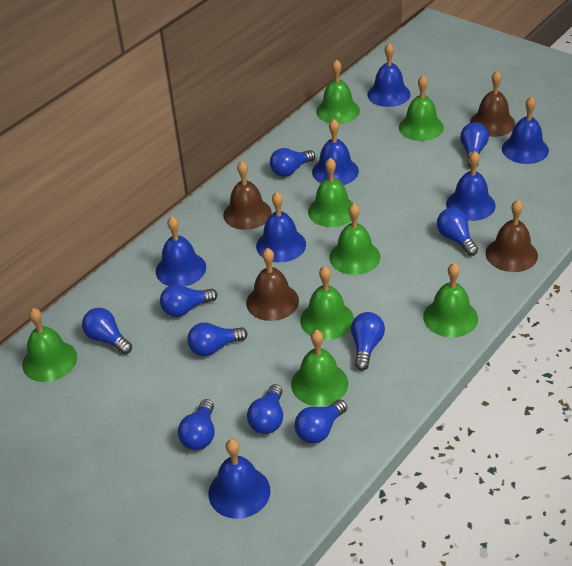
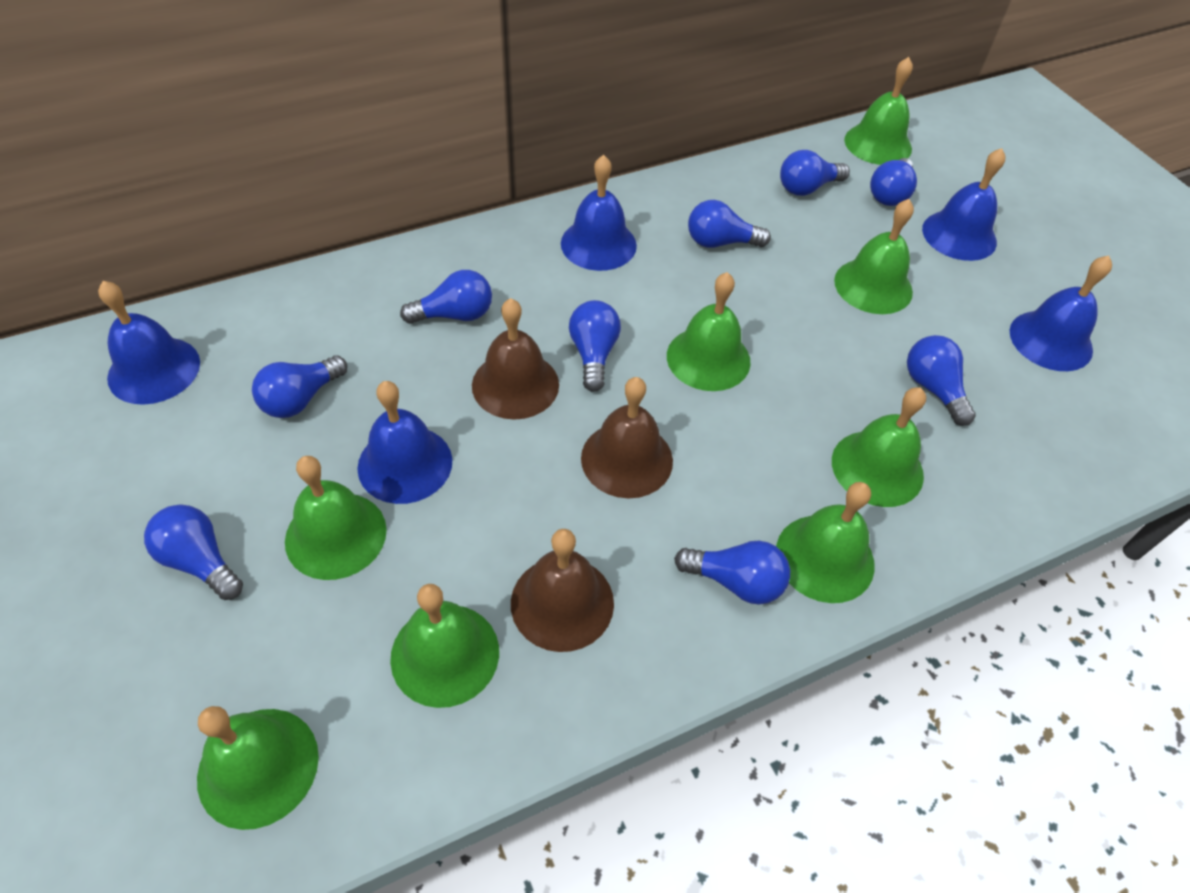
blue bell: [156,216,206,287] [208,439,270,519] [256,192,306,262] [312,119,359,185] [367,43,411,107] [446,151,495,221] [502,96,549,164] = 7 -> [98,281,200,405] [357,381,452,504] [561,155,637,271] [922,148,1006,261] [1010,256,1112,371] = 5
blue light bulb: [82,308,132,354] [160,284,217,317] [178,399,214,450] [187,322,247,356] [247,384,283,434] [270,148,315,177] [294,399,347,444] [351,312,385,371] [437,208,478,256] [460,122,489,168] = 10 -> [144,505,243,600] [252,356,347,418] [400,270,492,324] [569,300,621,392] [674,541,790,604] [688,200,771,248] [780,150,850,196] [870,158,917,206] [907,335,976,426] = 9
brown bell: [223,161,272,230] [246,248,299,321] [470,71,515,137] [485,200,538,272] = 4 -> [472,298,559,420] [511,529,614,652] [581,377,673,498] = 3

